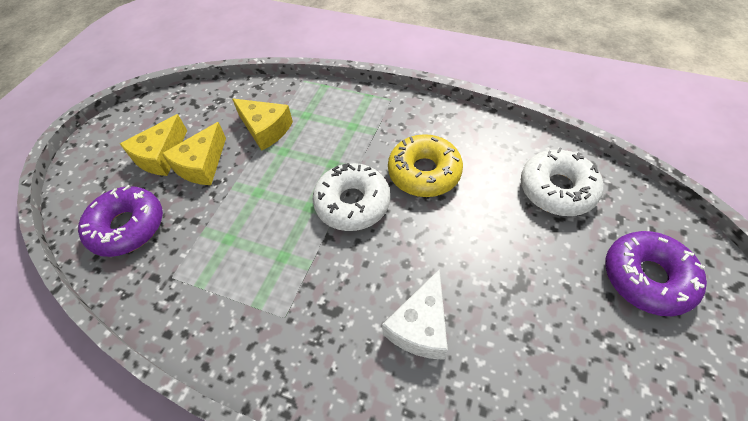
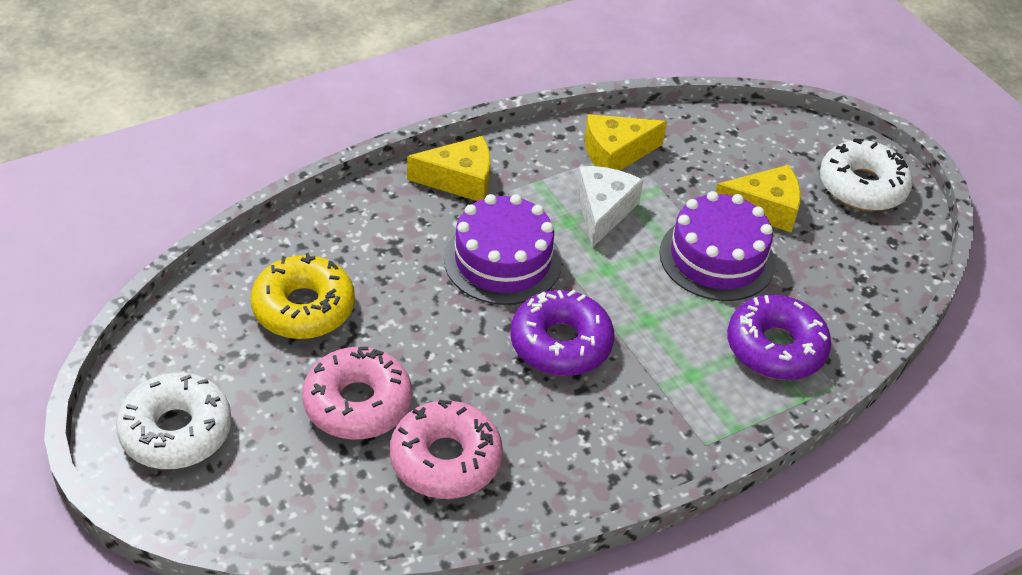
pink donut: none = 0 -> [302,347,412,440] [390,400,503,499] = 2
purple cake: none = 0 -> [444,194,562,305] [659,191,776,301] = 2

